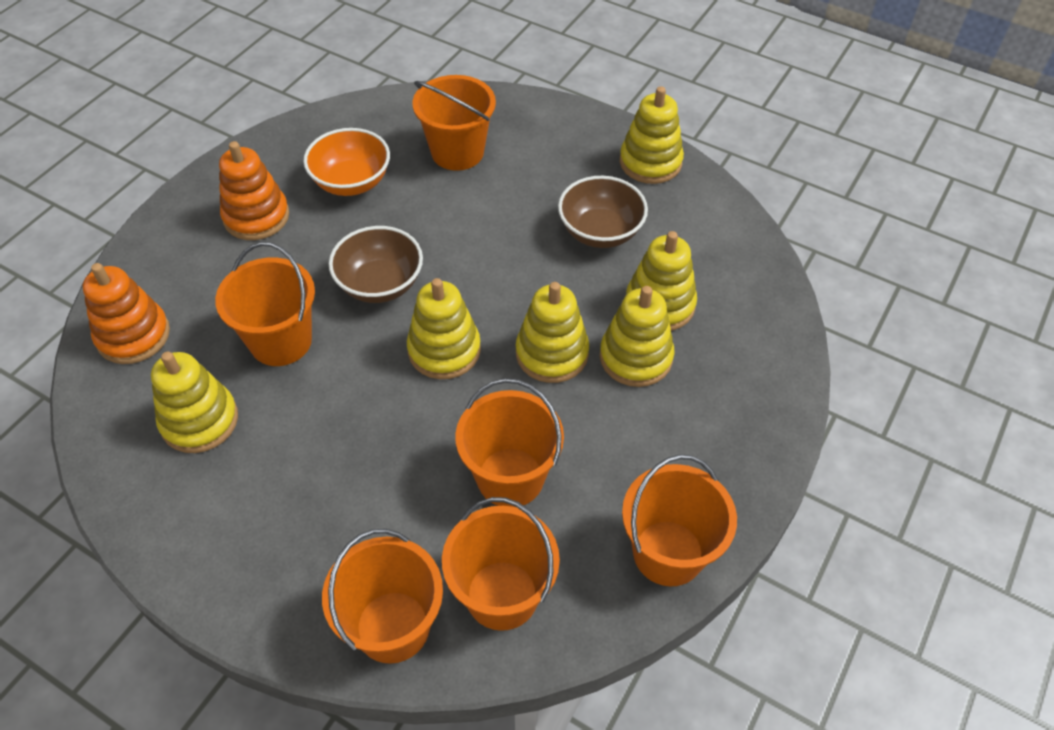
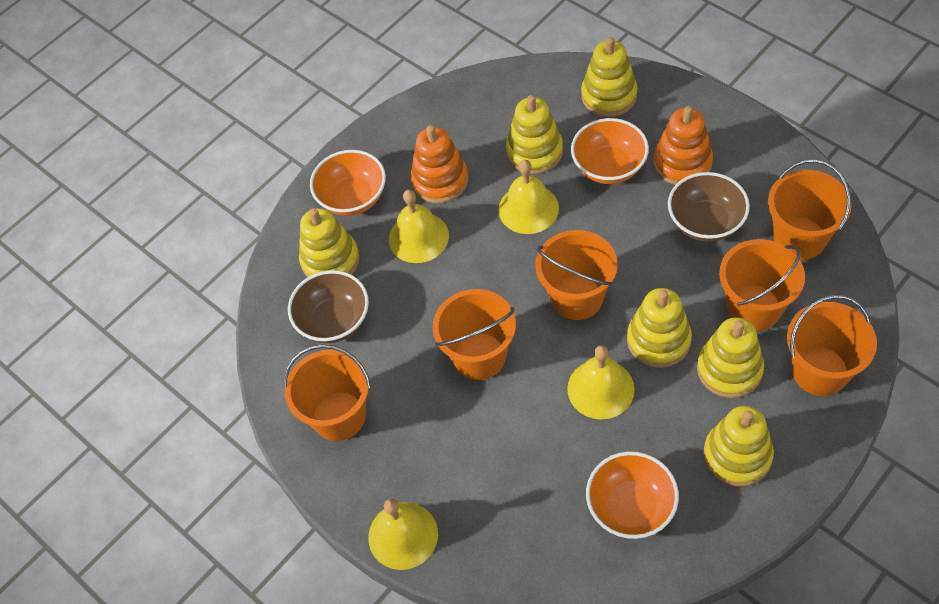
orange bowl: [303,128,390,196] = 1 -> [310,150,386,216] [571,118,649,184] [586,452,679,539] = 3
yellow bell: none = 0 -> [368,499,438,570] [389,190,449,263] [498,160,559,234] [567,345,635,419] = 4

